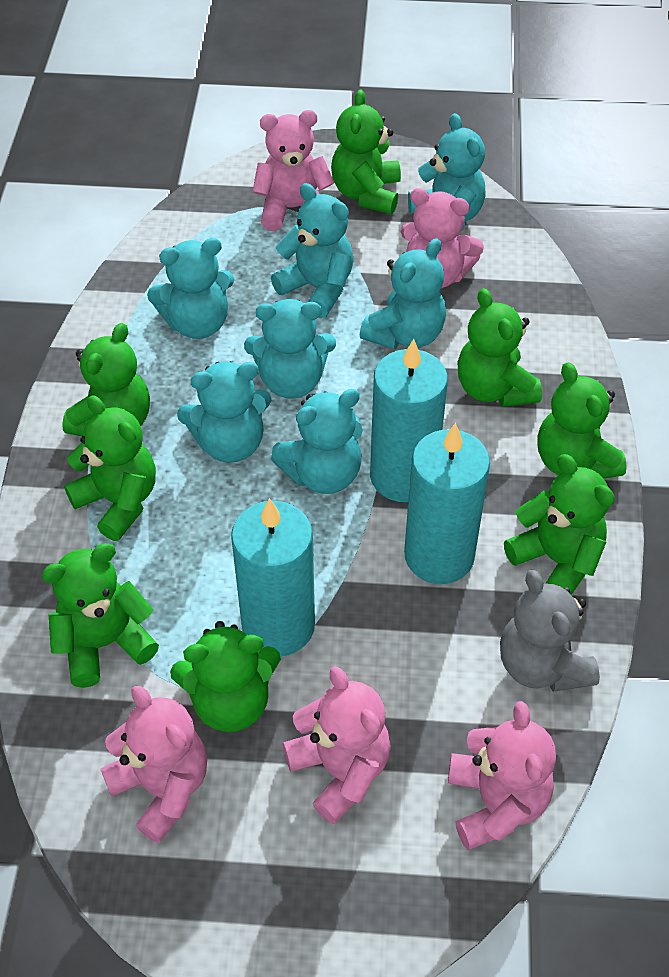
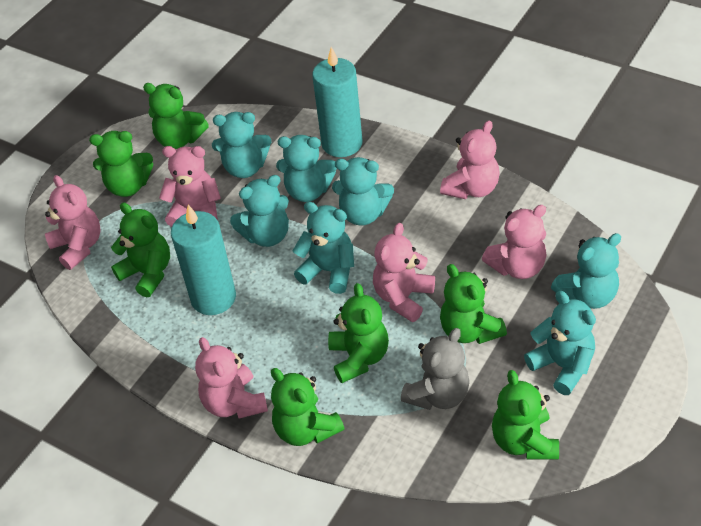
green teddy bear: [41,543,159,688] [62,323,150,436] [64,395,156,541] [170,621,281,732] [331,89,401,214] [458,288,542,407] [504,454,615,595] [537,362,627,479] = 8 -> [89,131,153,197] [111,202,170,297] [143,83,209,149] [271,368,345,446] [328,283,389,383] [440,264,507,344] [492,370,559,460] = 7
pink teddy bear: [100,685,207,843] [252,110,334,231] [283,666,391,824] [401,188,484,288] [448,701,556,850] = 5 -> [45,175,101,270] [159,146,221,227] [195,337,268,419] [373,223,435,322] [440,121,500,199] [482,205,547,279] = 6
turquoise candle: [231,498,315,656] [370,339,448,502] [404,423,490,584] = 3 -> [171,205,236,315] [312,47,363,157] = 2

